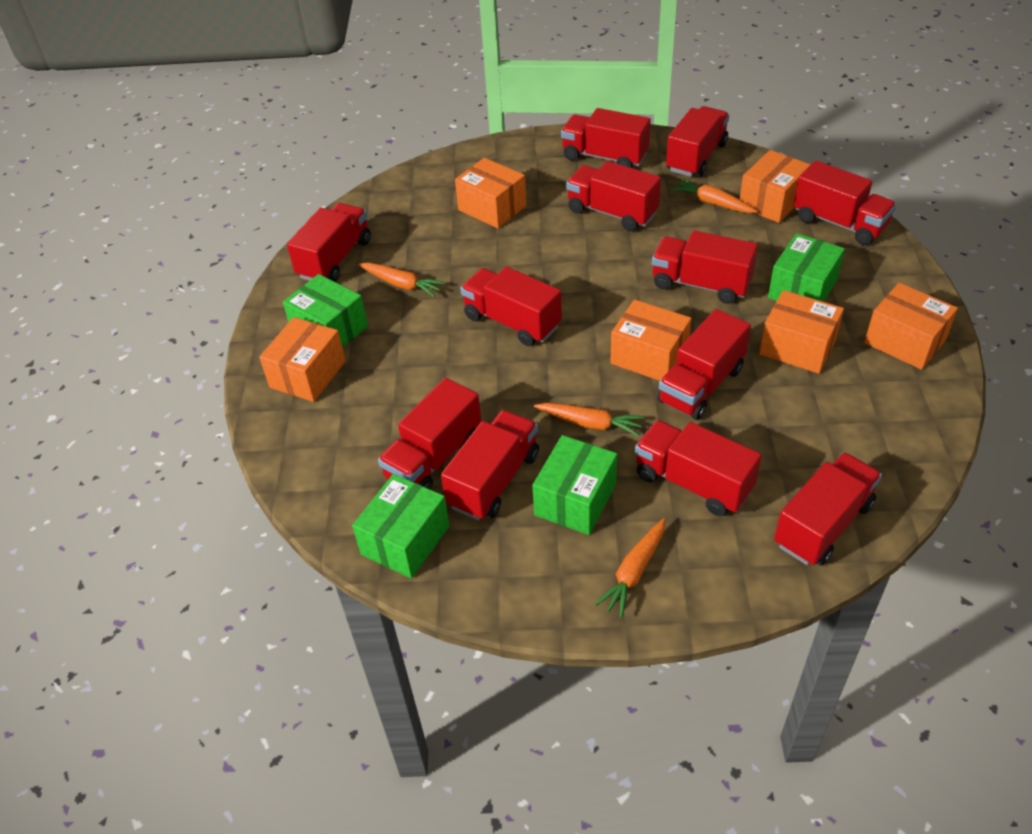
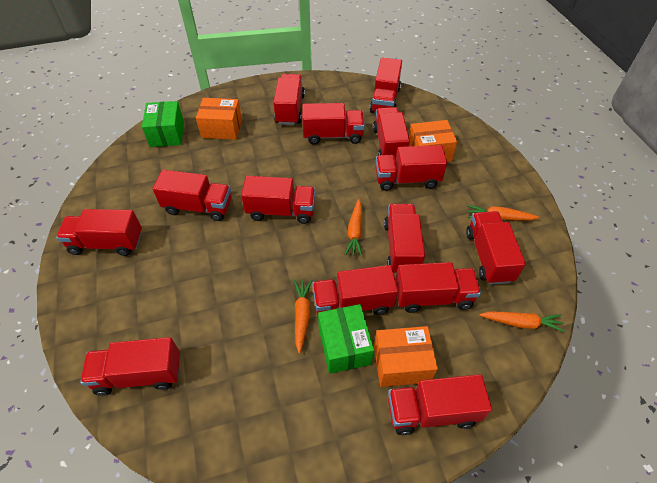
green box: [283,274,368,348] [352,474,450,578] [532,435,617,535] [768,233,845,302] = 4 -> [142,101,184,147] [318,304,374,374] = 2
orange box: [259,317,346,402] [455,158,526,228] [610,299,692,381] [740,150,811,223] [759,290,844,374] [864,283,958,370] = 6 -> [196,98,242,140] [374,326,438,387] [409,120,457,162] = 3
red truck: [287,203,371,282] [378,378,482,490] [441,410,539,520] [460,267,562,346] [561,108,651,168] [566,161,661,231] [635,420,762,516] [652,231,758,304] [657,309,751,420] [666,106,729,177] [774,452,882,566] [793,160,897,245] = 12 -> [56,209,142,256] [80,337,180,396] [152,170,231,221] [241,176,315,224] [273,74,305,125] [302,103,365,145] [312,265,398,315] [370,57,402,113] [373,107,410,159] [376,145,447,191] [384,204,425,275] [388,374,492,435] [395,262,481,313] [466,211,526,285] = 14

